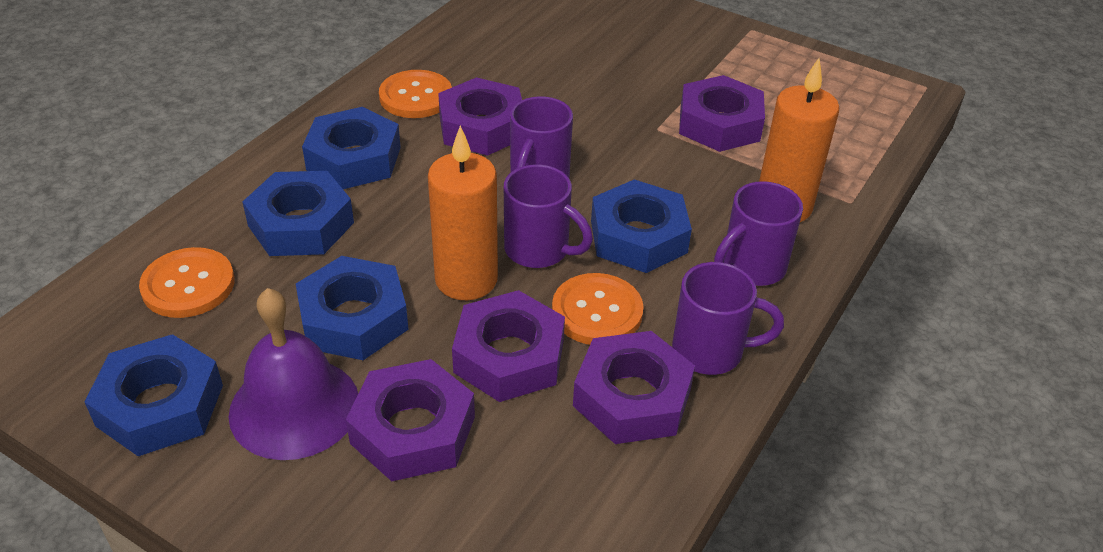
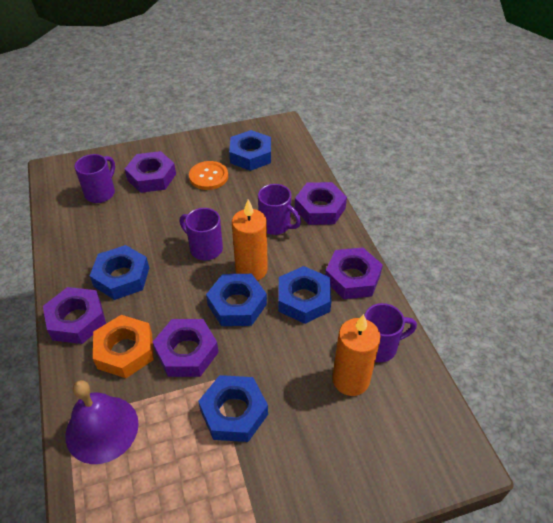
orange button: [139,247,235,318] [379,70,452,118] [552,273,644,345] = 3 -> [189,161,228,190] = 1
orange nut: none = 0 -> [93,315,154,378] = 1

